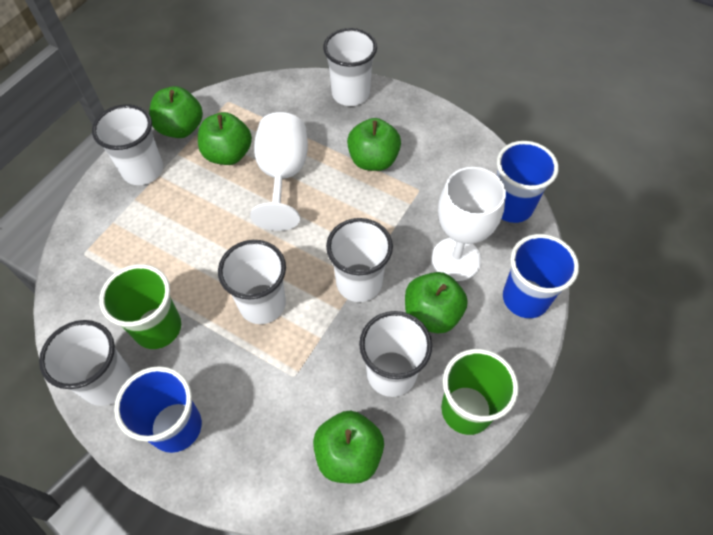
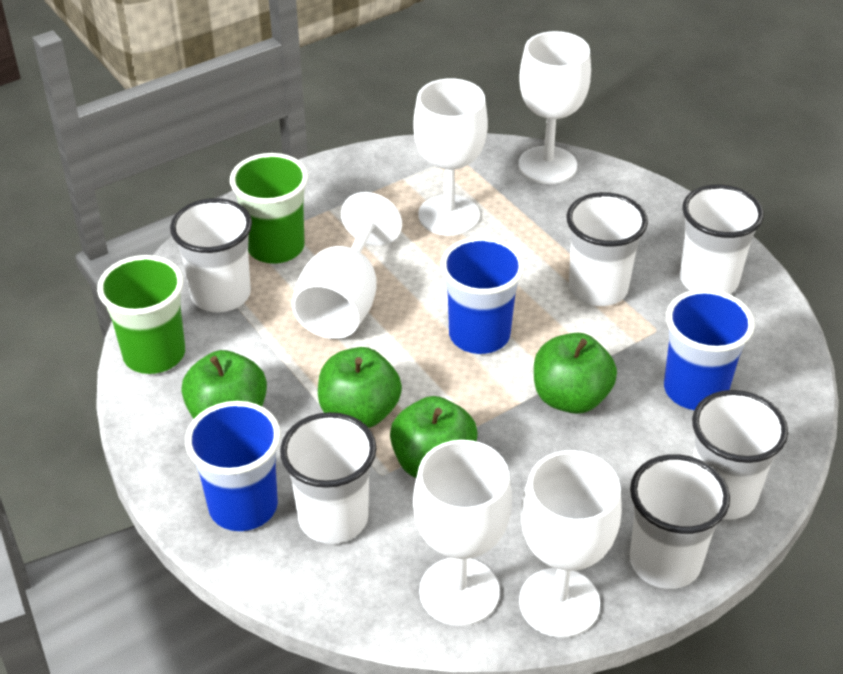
green apple: [149,86,203,138] [198,112,252,165] [313,410,384,484] [347,118,401,171] [405,272,468,333] = 5 -> [181,350,267,419] [318,347,402,428] [390,396,478,478] [534,333,617,414] = 4
white goblet: [250,112,308,231] [432,167,506,281] = 2 -> [292,192,402,339] [413,440,512,626] [414,78,488,236] [518,31,591,184] [519,450,622,638] = 5

